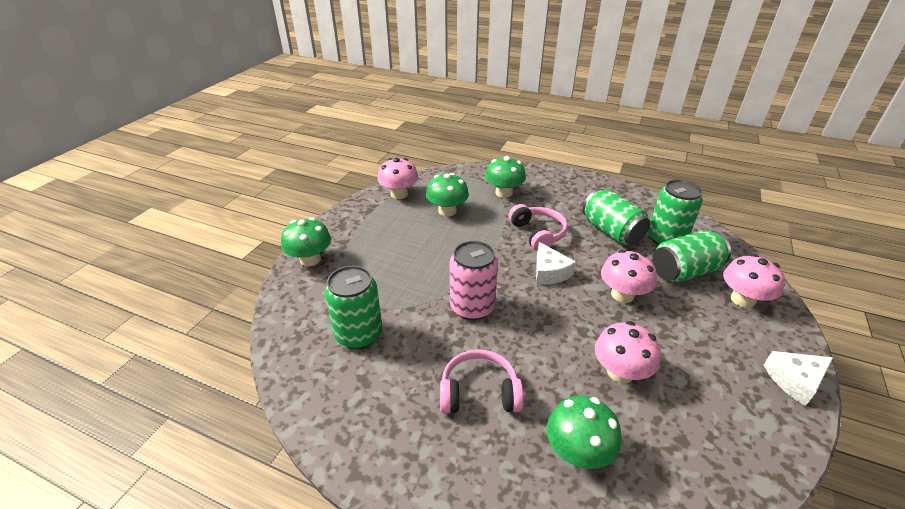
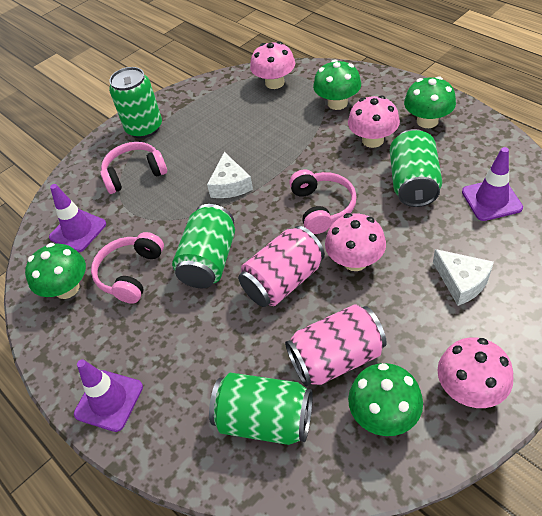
pink can: [450,241,498,320] = 1 -> [238,226,325,307] [285,304,387,387] = 2
pink headphones: [440,349,524,414] [509,204,568,251] = 2 -> [91,232,164,304] [100,142,167,194] [289,169,357,234] = 3
purple traffic cone: none = 0 -> [49,184,106,252] [74,359,143,432] [462,147,523,221] = 3

